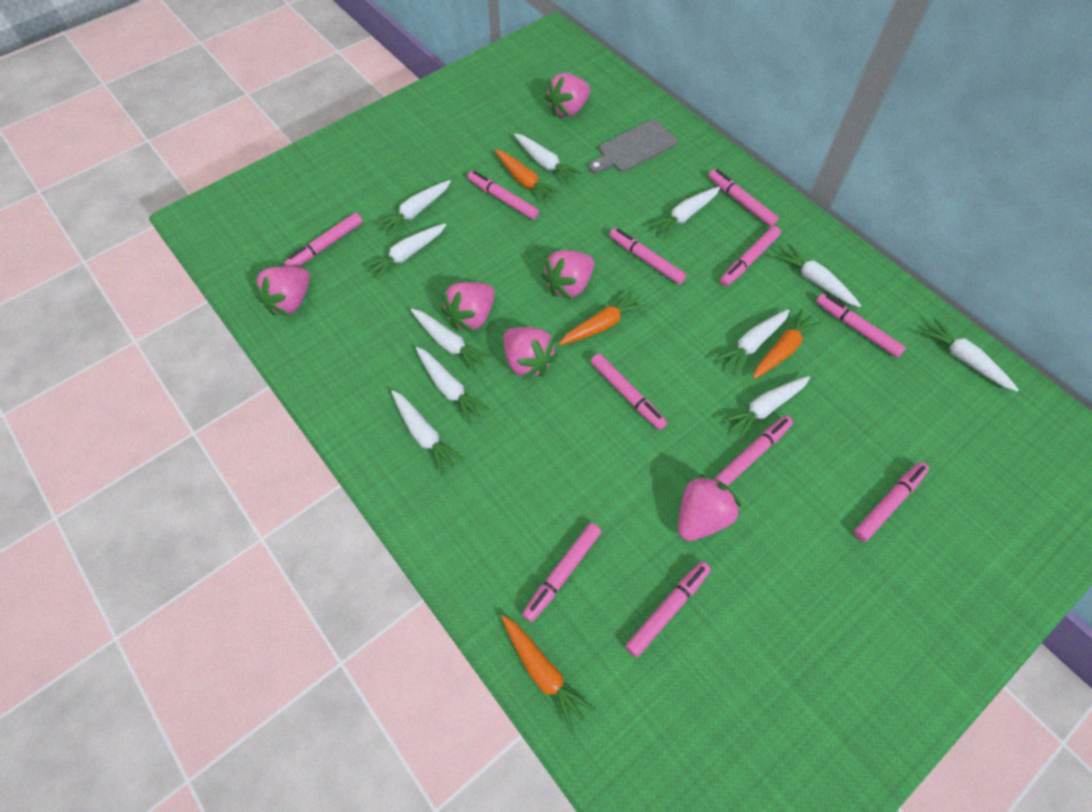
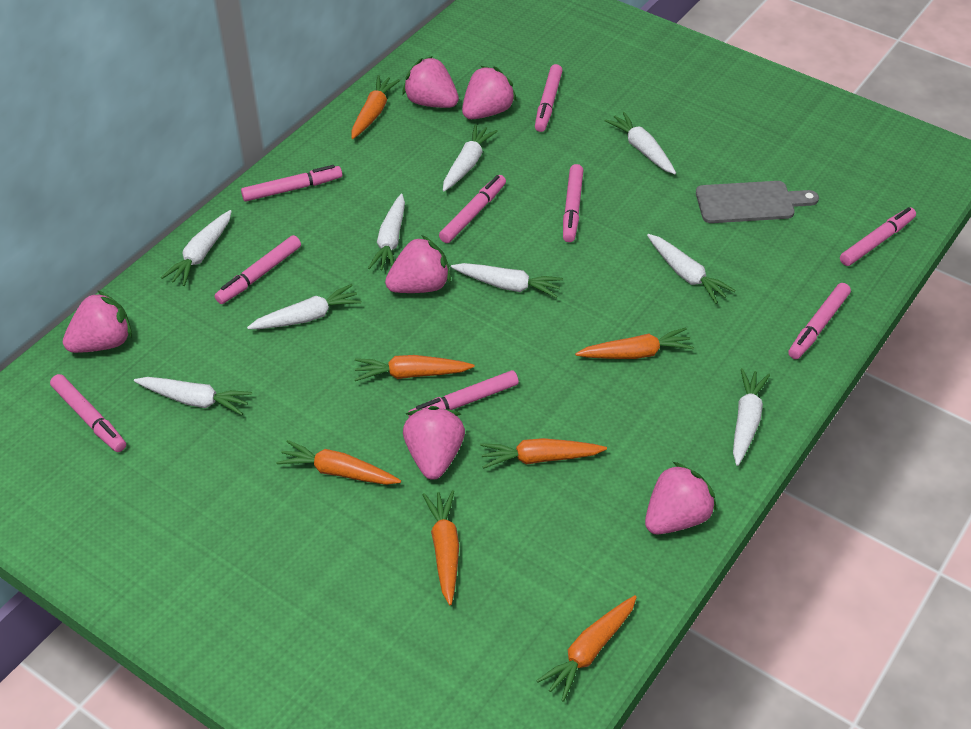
orange carrot: [495,149,561,203] [501,615,595,732] [558,290,647,345] [753,309,822,379] = 4 -> [276,440,401,485] [351,75,400,139] [354,355,475,381] [423,490,459,605] [480,438,607,469] [536,595,637,702] [575,327,694,359] = 7
pink marker: [284,213,363,267] [468,171,539,220] [522,523,602,622] [591,354,668,430] [609,228,687,285] [625,561,711,657] [708,169,778,227] [714,416,793,486] [720,226,781,286] [816,293,906,358] [854,462,929,542] = 11 -> [50,374,126,452] [214,235,301,304] [241,165,342,201] [408,370,519,417] [439,175,506,243] [535,64,563,132] [563,164,583,242] [788,283,851,359] [840,207,916,266] = 9
white carrot: [364,224,446,280] [376,180,451,236] [391,390,464,475] [411,309,492,373] [416,347,490,424] [514,133,582,184] [649,187,720,239] [715,309,790,375] [722,376,810,440] [775,244,861,307] [921,319,1019,392] = 11 -> [134,377,252,415] [161,210,232,286] [247,284,361,329] [368,194,405,270] [443,124,498,192] [451,263,563,298] [605,112,676,174] [647,234,735,304] [733,368,770,466] = 9

